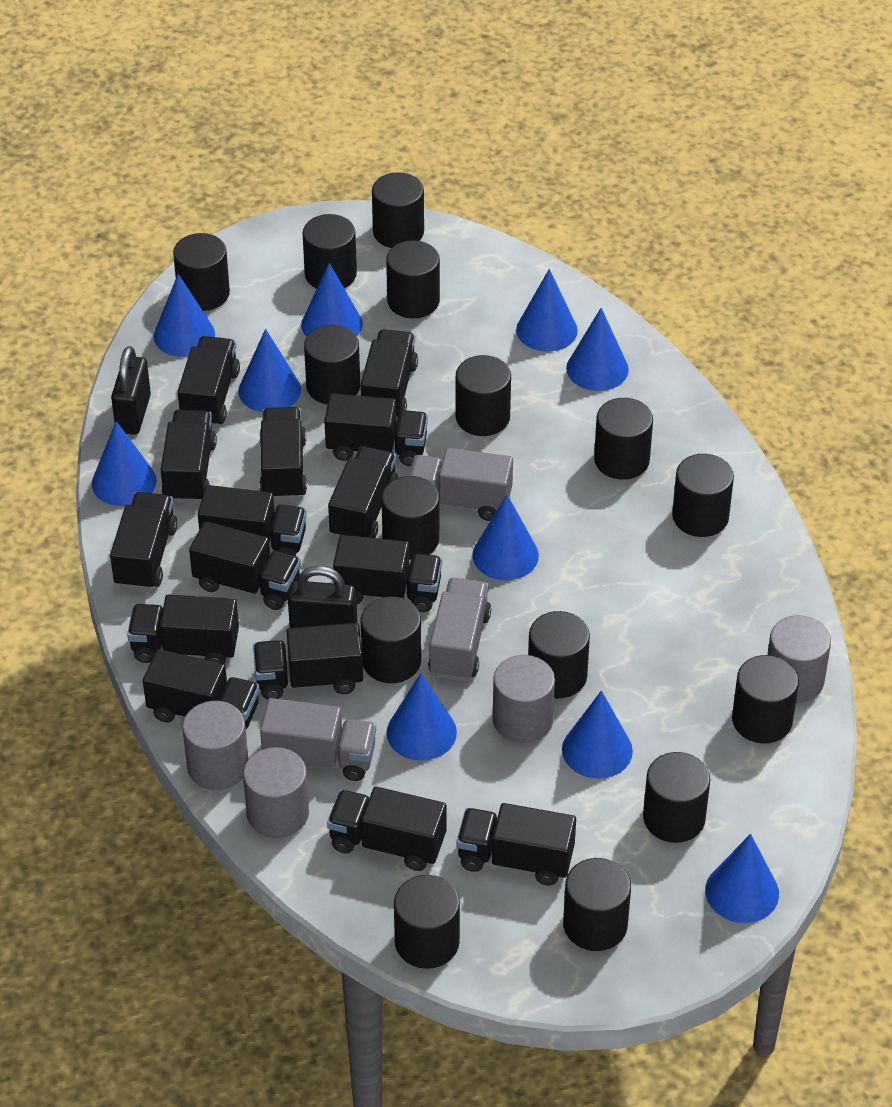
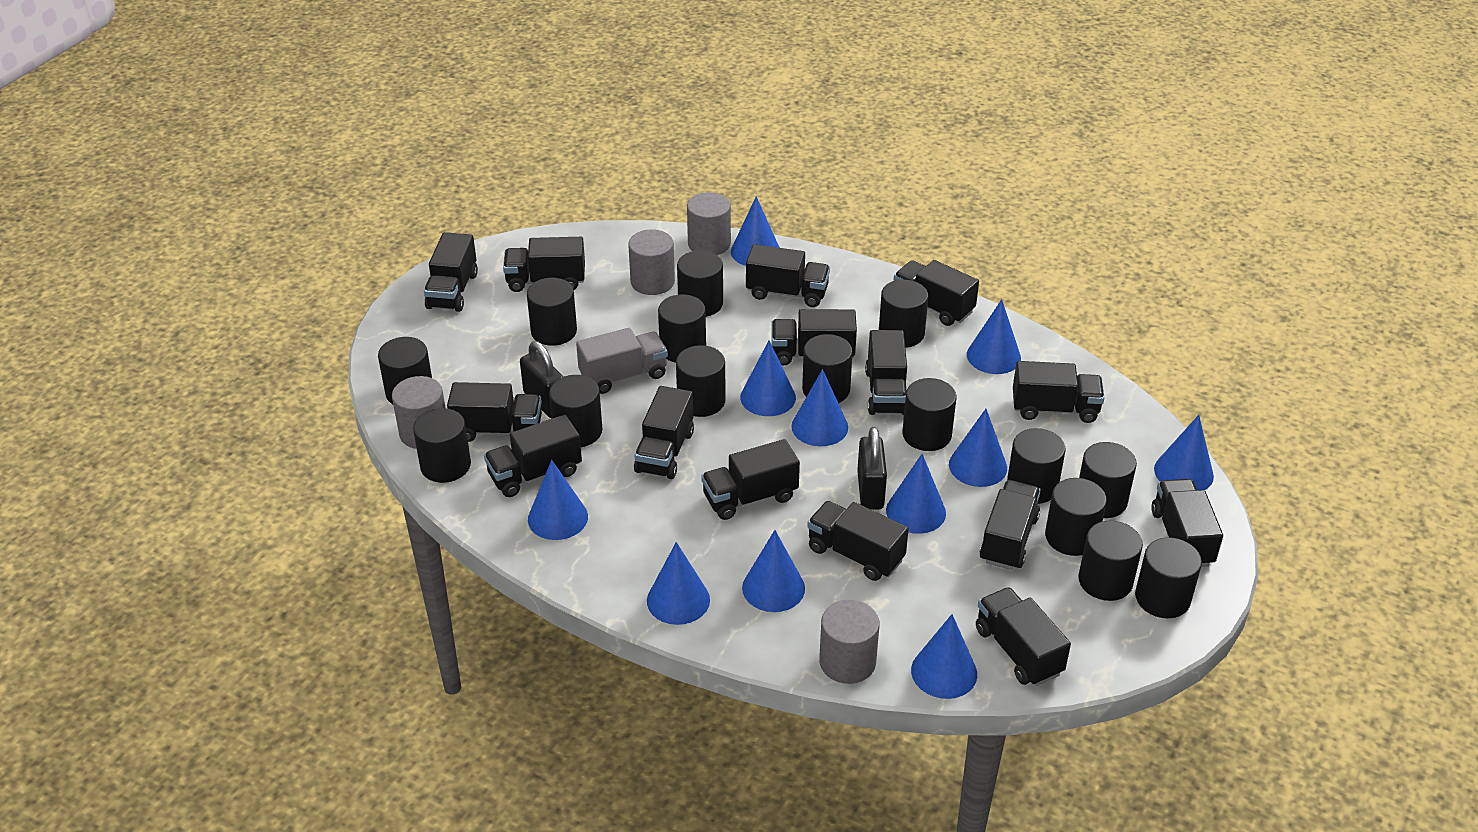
blue cone: [92,421,157,506] [154,274,215,357] [238,329,301,412] [301,263,362,337] [386,673,457,761] [472,495,539,580] [516,269,578,352] [562,690,633,779] [566,308,629,391] [705,834,779,923] = 10 -> [528,460,588,540] [647,542,710,625] [731,196,780,266] [740,340,796,416] [742,530,805,612] [791,369,848,446] [886,454,946,534] [911,614,977,699] [949,409,1007,487] [967,299,1021,374] [1154,415,1214,490] = 11
grey truck: [260,698,376,781] [409,448,513,521] [428,578,491,681] = 3 -> [576,328,668,394] = 1

